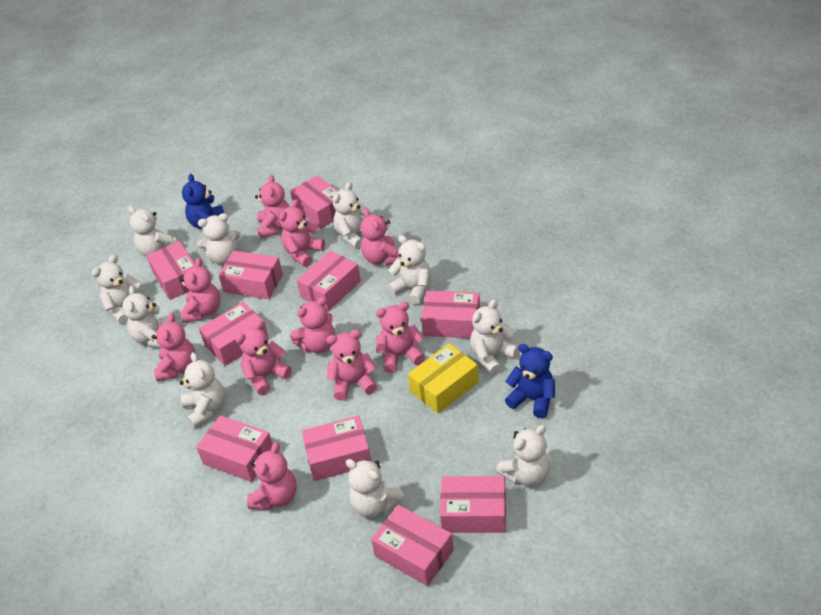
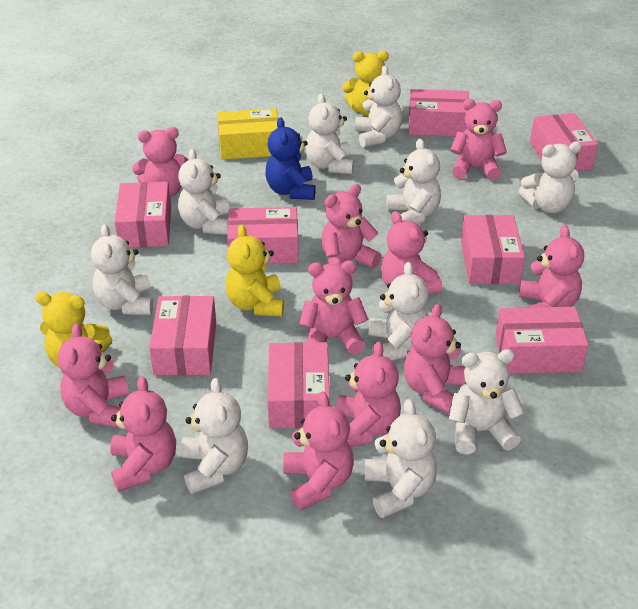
blue teddy bear: [182,174,224,229] [505,344,555,418] = 2 -> [265,117,316,200] = 1
pink box: [146,241,196,300] [196,415,273,482] [199,302,269,366] [218,251,283,299] [290,175,338,229] [297,251,361,311] [302,416,372,481] [371,505,454,586] [421,290,480,338] [440,476,506,533] = 10 -> [115,181,171,248] [149,296,216,375] [227,207,299,264] [268,342,330,428] [409,89,469,137] [461,215,525,284] [495,307,589,374] [530,113,598,171] = 8
pink teddy bear: [152,313,195,382] [179,258,220,323] [236,320,292,395] [247,442,296,510] [255,175,290,238] [279,199,325,267] [290,297,335,353] [326,330,377,401] [361,208,399,266] [376,302,425,373] = 10 -> [58,323,129,427] [110,376,176,492] [132,127,189,197] [283,391,354,510] [299,260,369,355] [321,184,381,277] [336,341,401,447] [381,211,442,294] [404,304,465,414] [450,99,507,181] [519,225,584,308] = 11
yellow teddy bear: none = 0 -> [35,292,112,368] [226,224,284,316] [342,51,389,116] = 3

